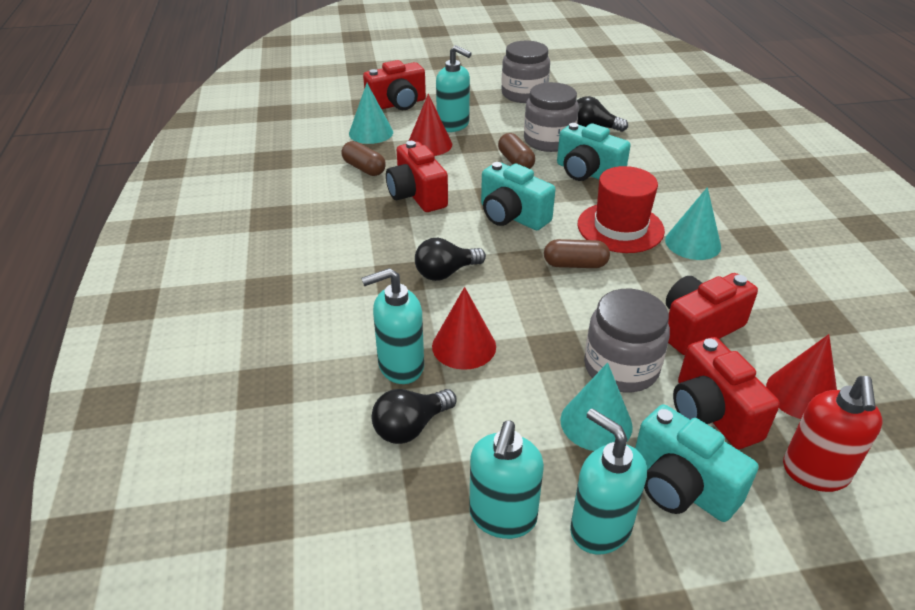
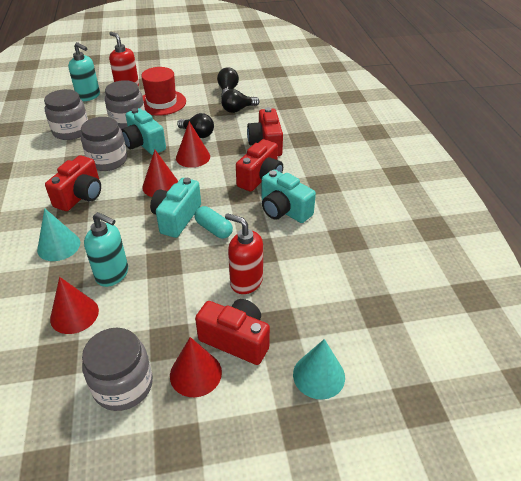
brown capsule: [341,141,386,176] [498,133,535,169] [544,239,610,268] = 3 -> none = 0
grey jar: [501,41,550,103] [524,82,579,152] [584,289,670,392] = 3 -> [44,89,88,140] [81,117,127,171] [82,328,153,411] [105,80,145,129] = 4
red cone: [409,94,452,156] [432,287,496,370] [766,334,837,419] = 3 -> [50,277,99,334] [142,150,178,197] [170,337,222,397] [176,121,210,168] = 4
red soap dispenser: [783,376,883,492] = 1 -> [109,32,139,87] [225,213,263,294] = 2
turquoise capsule: none = 0 -> [195,206,233,238] = 1
turquoise cone: [349,83,393,144] [560,363,633,451] [665,187,721,260] = 3 -> [37,208,80,261] [293,339,345,399] = 2
turquoise soap dispenser: [361,268,424,384] [436,45,472,132] [469,421,544,539] [570,408,647,555] = 4 -> [68,42,100,101] [84,212,128,287] = 2

